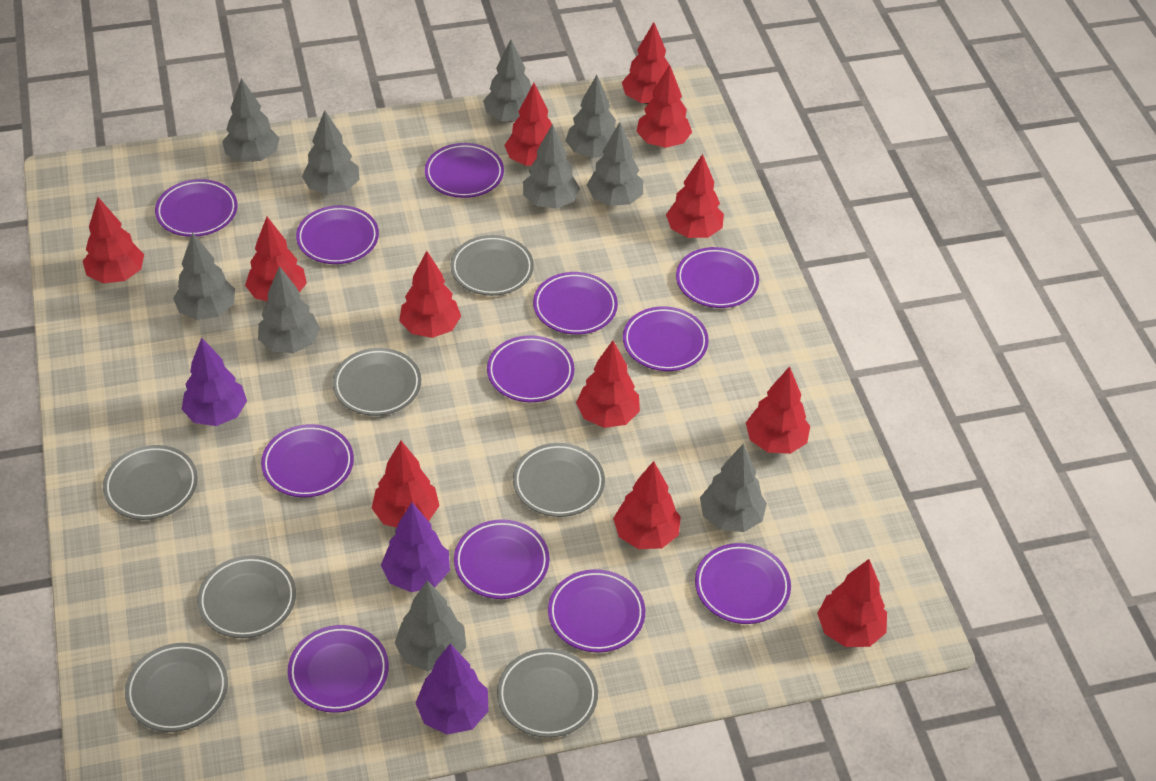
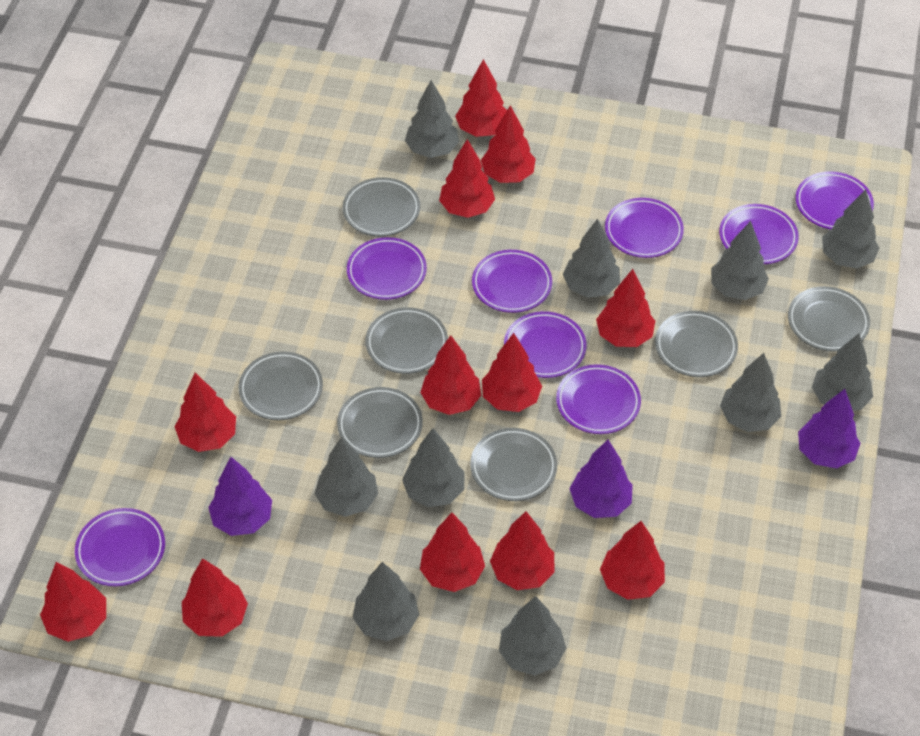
purple plate: [155,179,238,237] [261,424,354,497] [288,625,389,713] [296,205,379,264] [425,143,504,198] [454,519,550,599] [487,335,574,402] [533,272,618,335] [548,569,645,653] [623,306,709,371] [676,247,759,308] [695,543,791,624] = 12 -> [75,508,165,586] [347,237,427,300] [472,250,552,313] [504,311,587,378] [556,364,641,434] [605,198,684,258] [719,204,799,264] [795,171,874,229] = 8

